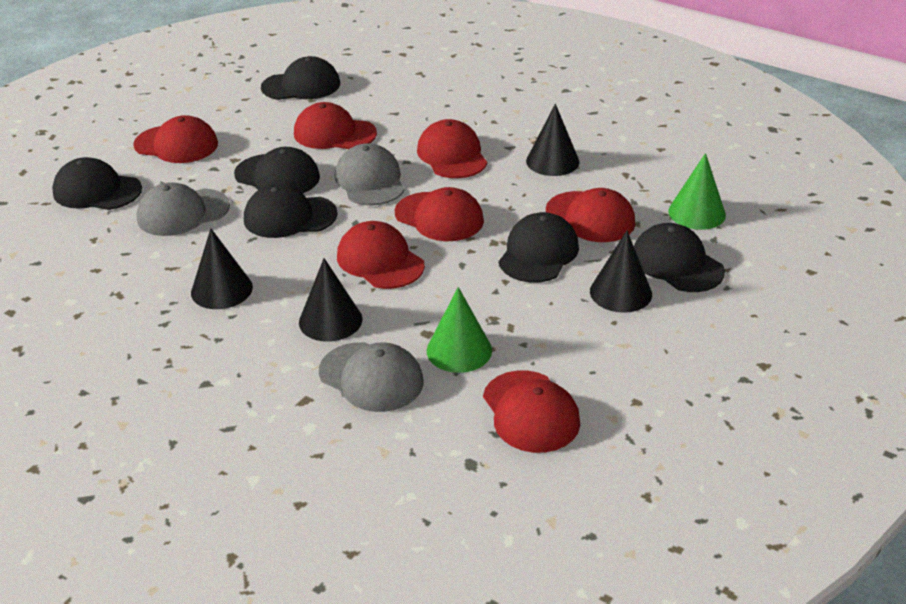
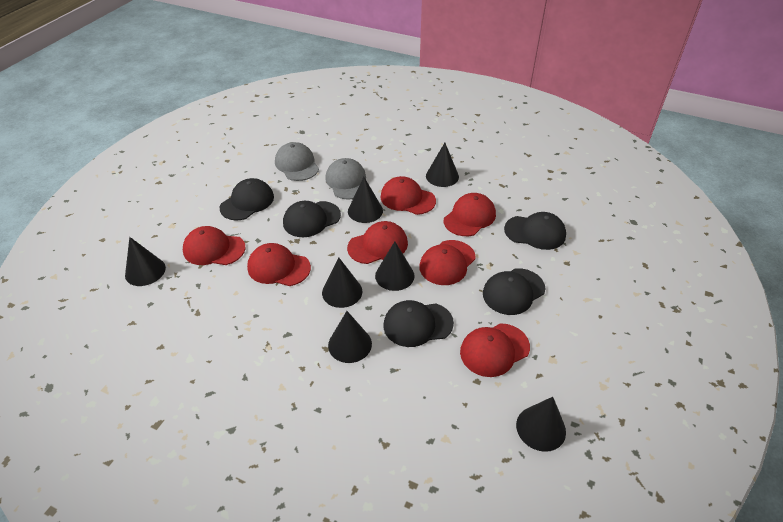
black cap: [52,157,142,210] [234,147,320,194] [244,184,338,238] [261,56,340,100] [499,212,579,283] [634,223,725,292] = 6 -> [220,178,274,220] [283,201,341,237] [384,300,454,347] [483,268,545,315] [504,212,566,250] = 5
black cone: [191,228,253,309] [299,258,362,341] [526,104,579,176] [590,231,652,313] = 4 -> [125,237,166,286] [322,258,362,308] [328,311,372,363] [348,177,383,223] [375,241,415,291] [426,143,459,187] [516,397,566,452] = 7
green cone: [427,287,492,373] [668,153,726,230] = 2 -> none = 0
grey cap: [136,182,230,236] [319,342,423,412] [335,143,405,206] = 3 -> [275,142,319,181] [325,158,366,200] = 2

